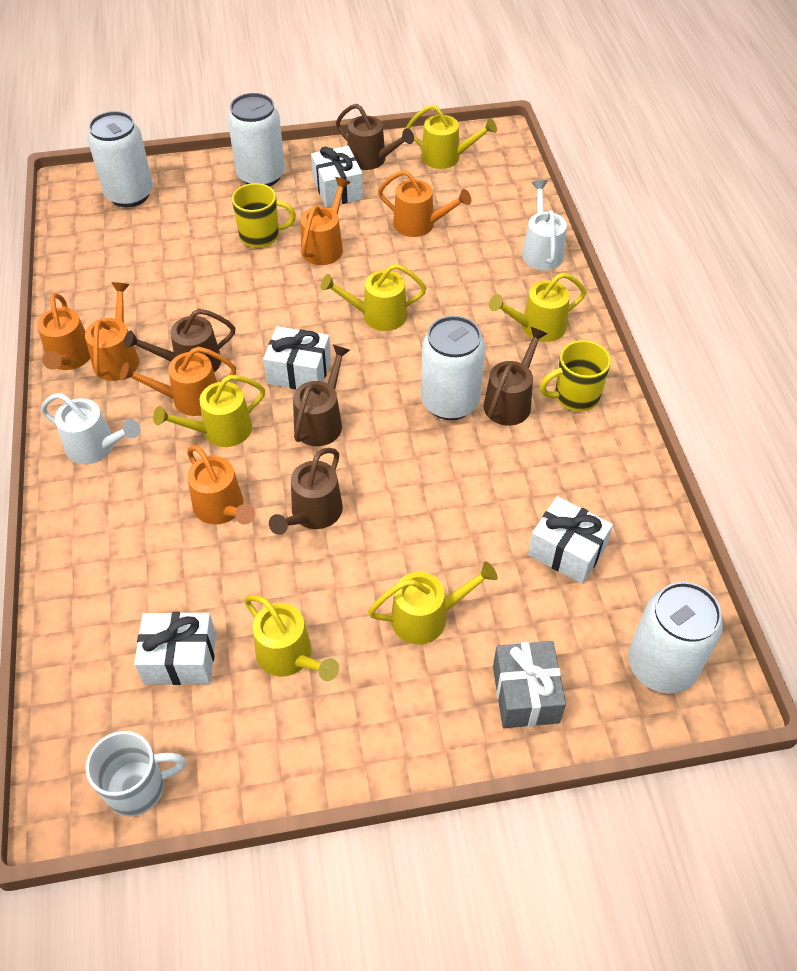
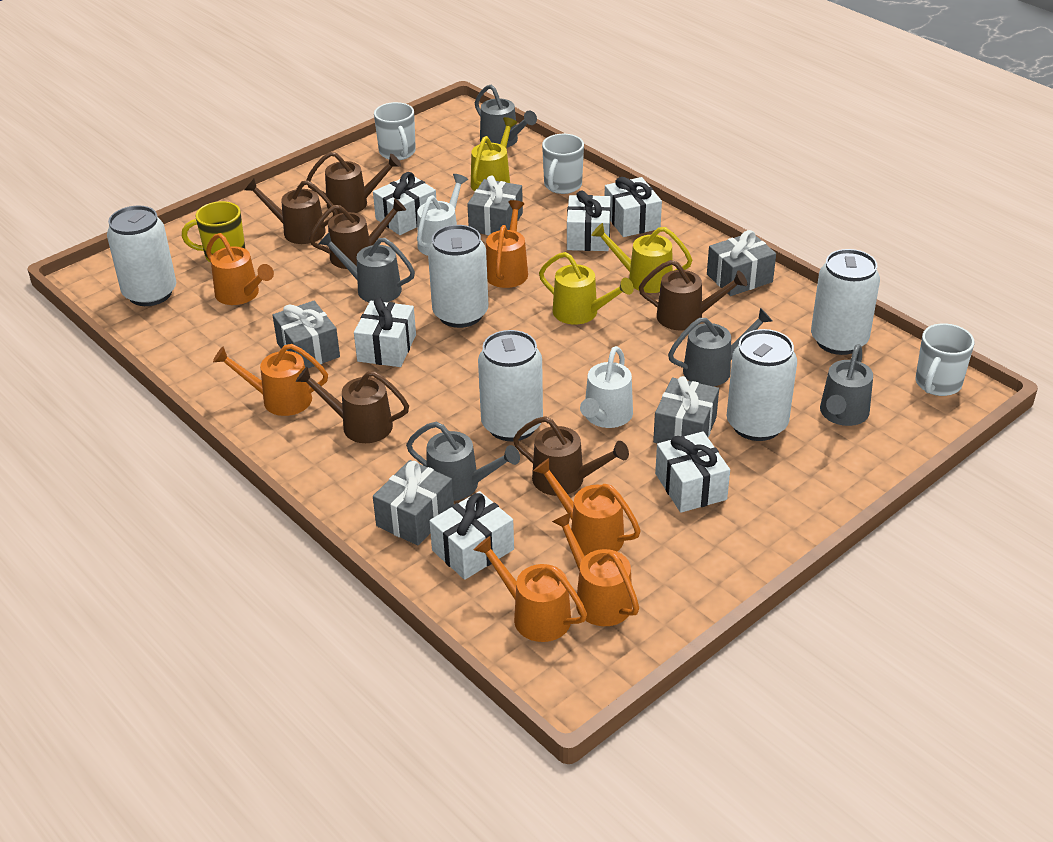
brown watering can: [124,309,235,373] [269,448,343,535] [293,345,350,446] [336,104,414,170] [484,327,547,426] = 5 -> [245,179,337,244] [296,367,409,443] [306,152,401,214] [309,198,406,269] [513,416,629,496] [639,260,747,330] = 6
grey gift: [493,641,566,728] = 1 -> [273,301,340,368] [373,460,454,546] [467,175,523,235] [653,376,719,443] [707,230,776,296] = 5
grey watering can: none = 0 -> [319,232,415,302] [406,422,520,501] [475,85,537,148] [668,308,772,386] [820,344,873,426] = 5
white can: [88,111,153,207] [228,93,285,187] [421,316,485,420] [628,582,723,694] = 4 -> [107,206,176,306] [428,225,488,328] [478,330,543,441] [727,329,797,441] [811,249,880,355] = 5
white gift: [134,612,216,685] [263,326,331,389] [311,146,363,207] [528,496,613,584] = 4 -> [354,298,416,367] [373,172,436,235] [429,491,514,580] [567,190,611,251] [605,177,662,237] [655,431,730,513] = 6
white mug: [86,731,186,817] = 1 -> [374,102,416,160] [542,134,584,194] [916,323,974,396] = 3
yellow mug: [232,183,296,248] [540,340,611,412] = 2 -> [182,201,245,262] = 1
yellow watering can: [153,375,265,447] [244,595,339,681] [320,264,426,331] [368,561,498,645] [406,104,497,169] [489,273,586,342] = 6 -> [471,117,517,192] [539,252,634,325] [591,223,692,293] = 3

